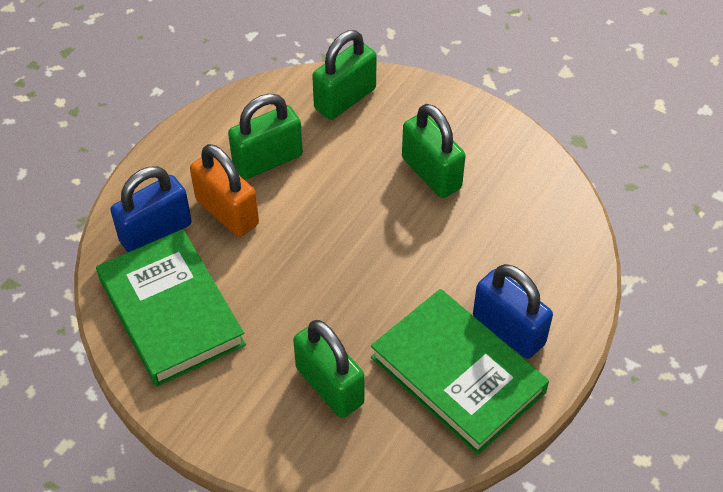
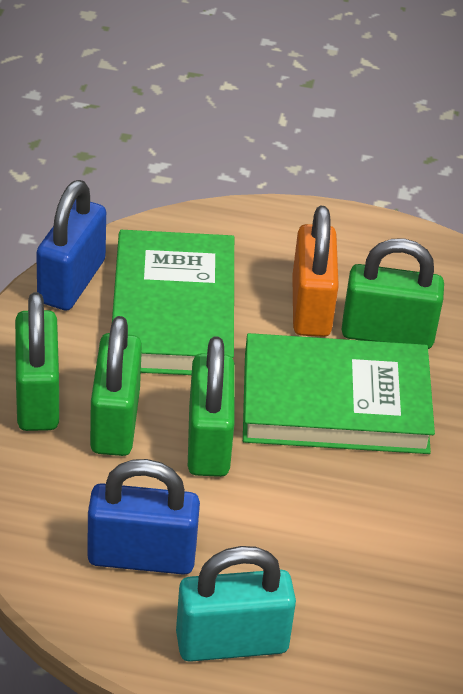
turquoise padlock: none = 0 -> [176,546,296,662] = 1

